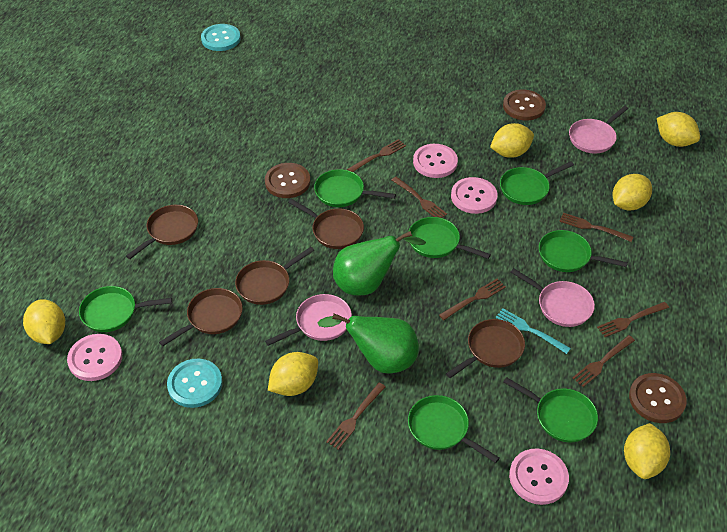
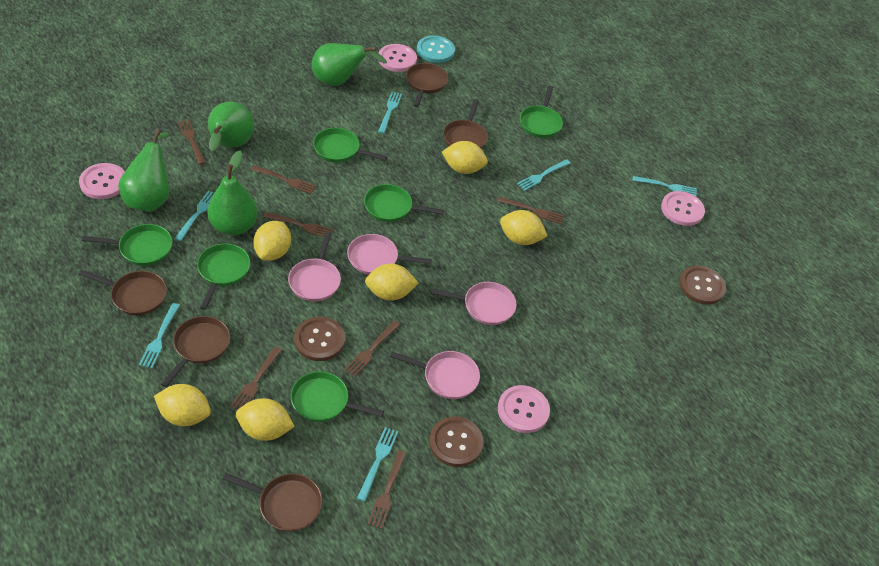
green pan: [79,286,172,332] [314,169,396,207] [408,217,491,259] [408,395,499,463] [500,161,574,205] [503,377,598,442] [539,230,628,272] = 7 -> [82,224,173,266] [197,243,250,310] [290,371,384,422] [313,128,387,162] [364,184,444,222] [520,86,563,138] = 6
green pear: [318,313,419,374] [333,231,426,296] = 2 -> [118,129,170,212] [207,151,258,236] [208,101,254,151] [312,43,387,86] = 4
pink pan: [265,294,352,346] [510,268,595,327] [569,106,628,153] = 3 -> [288,231,341,302] [347,234,432,275] [390,351,480,399] [430,282,516,325] = 4
turquoise button: [167,359,222,408] [201,24,241,51] = 2 -> [417,35,455,63] = 1
turquoise fork: [495,308,571,354] = 1 -> [139,303,180,368] [174,191,214,241] [357,427,398,502] [378,92,402,134] [517,159,571,191] [633,176,697,196] = 6

